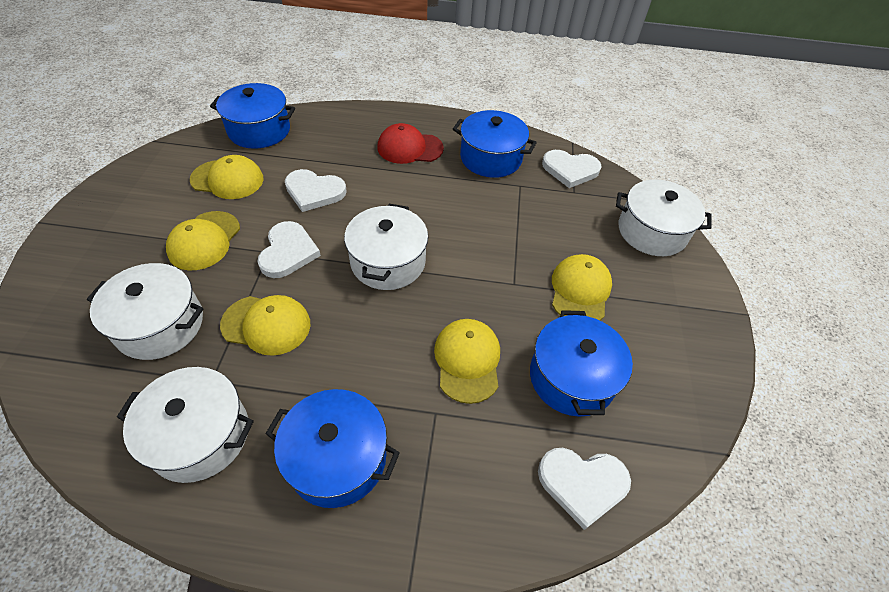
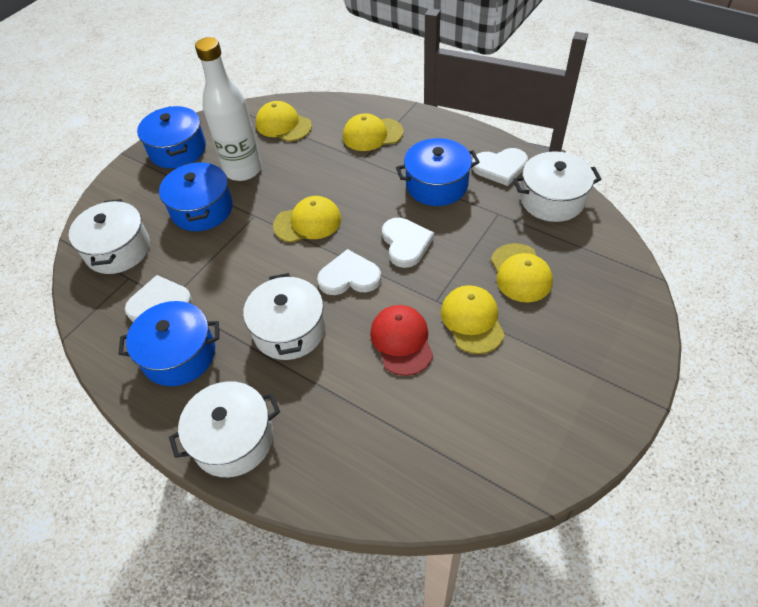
white bottle: none = 0 -> [195,37,262,181] = 1

